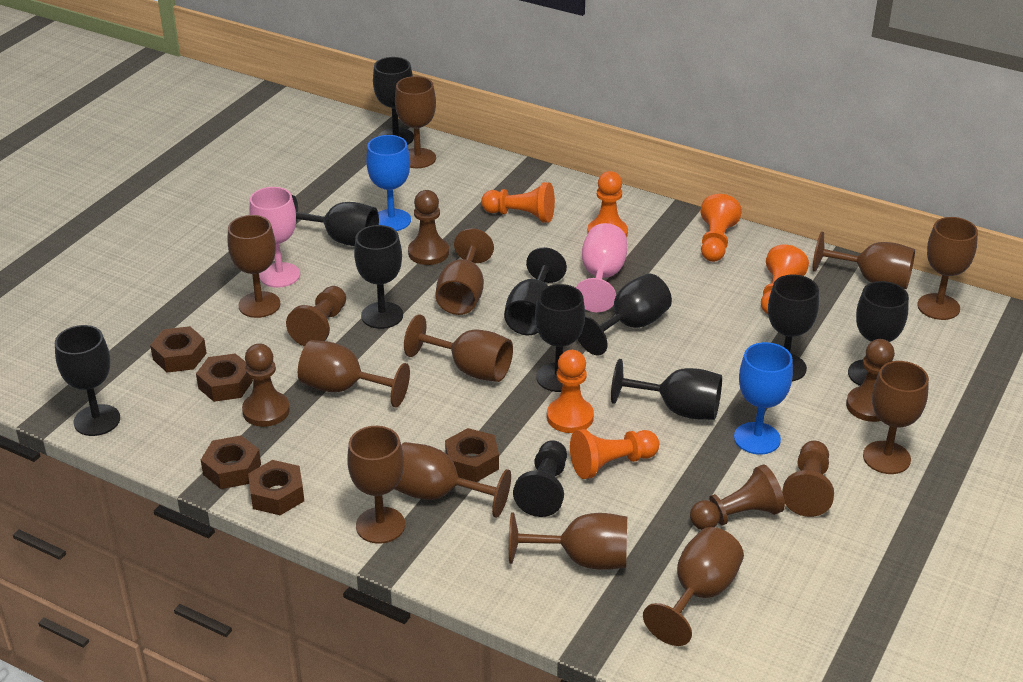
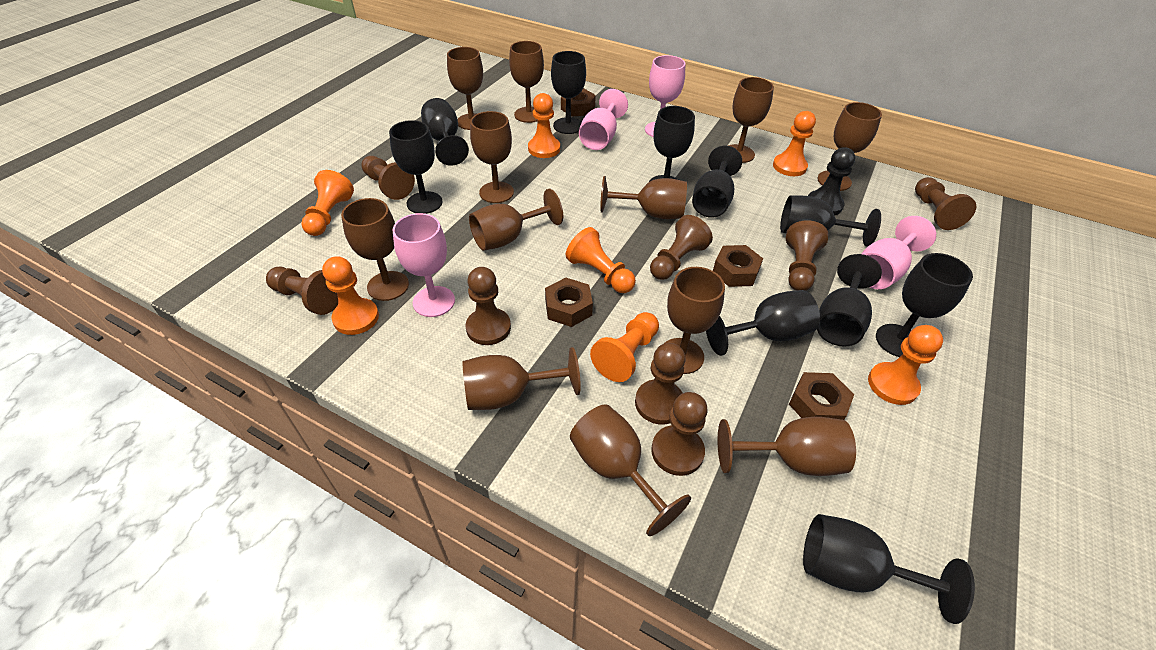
blue goblet: [366,135,411,231] [734,342,793,454] = 2 -> none = 0
brown nut: [150,326,207,373] [196,353,253,402] [201,435,261,489] [248,460,304,515] [445,428,499,482] = 5 -> [545,278,593,327] [561,88,596,117] [713,245,763,287] [789,372,854,420] = 4
brown pawn: [242,343,290,427] [286,286,346,347] [408,190,449,265] [690,464,785,530] [782,441,834,517] [846,339,895,422] = 6 -> [266,267,338,315] [361,156,415,200] [466,267,511,345] [635,343,686,424] [650,215,713,280] [651,392,708,476] [786,220,828,291] [915,177,976,230] = 8
orange pawn: [481,182,555,223] [547,350,594,433] [570,429,659,479] [587,171,628,238] [701,194,742,262] [761,245,809,314] = 6 -> [301,170,354,236] [322,256,379,335] [528,93,560,158] [566,227,636,293] [590,312,659,382] [773,111,816,176] [868,325,943,405] = 7
pink goblet: [249,187,300,288] [576,223,627,312] = 2 -> [392,213,455,317] [579,89,628,150] [645,55,685,137] [861,216,936,289] = 4

